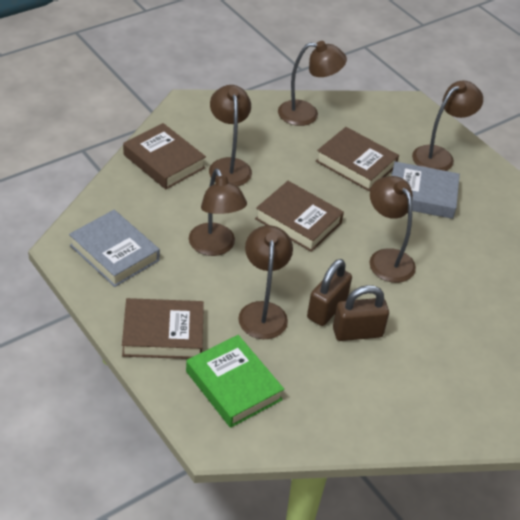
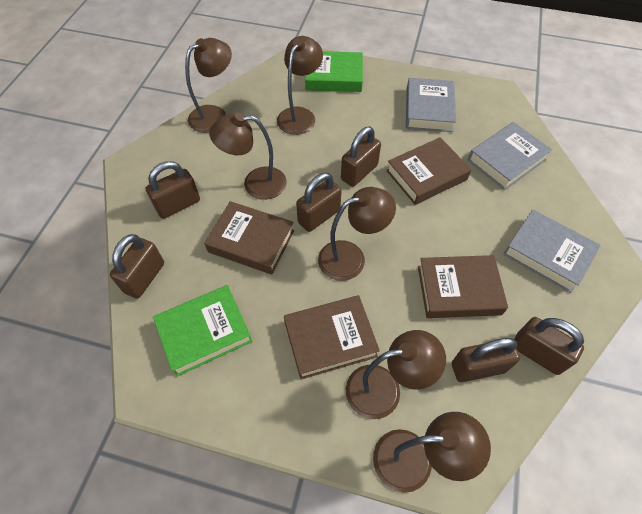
brown padlock: [307,259,352,326] [333,285,389,341] = 2 -> [110,234,164,299] [146,161,200,219] [296,173,342,232] [341,127,381,187] [452,338,520,382] [514,317,584,375] = 6
green book: [186,335,284,428] = 1 -> [153,285,252,376] [305,51,363,92] = 2
grey book: [69,210,160,287] [391,161,460,219] = 2 -> [406,78,456,132] [468,122,552,190] [503,210,601,293] = 3

